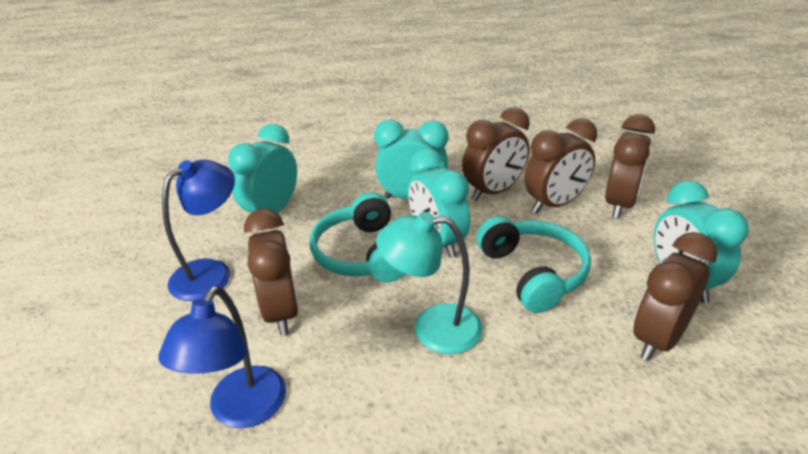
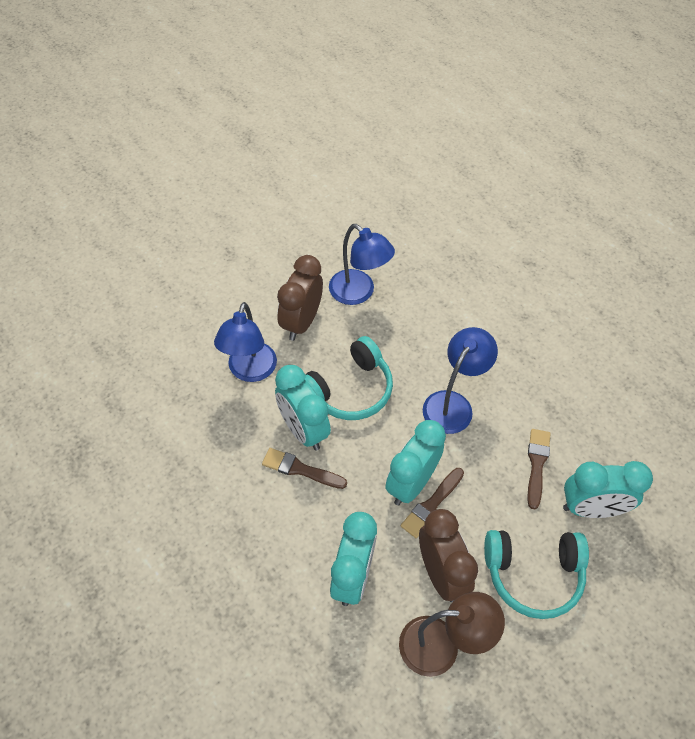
blue lamp: [158,286,286,428] [162,160,235,301] = 2 -> [214,302,277,382] [329,224,395,305] [423,327,498,434] = 3
brown brush: none = 0 -> [262,448,347,489] [401,468,464,538] [528,429,551,509] = 3
brown clock: [244,209,299,335] [462,107,530,201] [524,118,597,213] [605,114,655,218] [633,232,718,361] = 5 -> [277,255,323,341] [419,509,478,602] = 2
brown lamp: none = 0 -> [399,592,505,677] = 1
turquoise lamp: [376,212,483,354] = 1 -> none = 0

